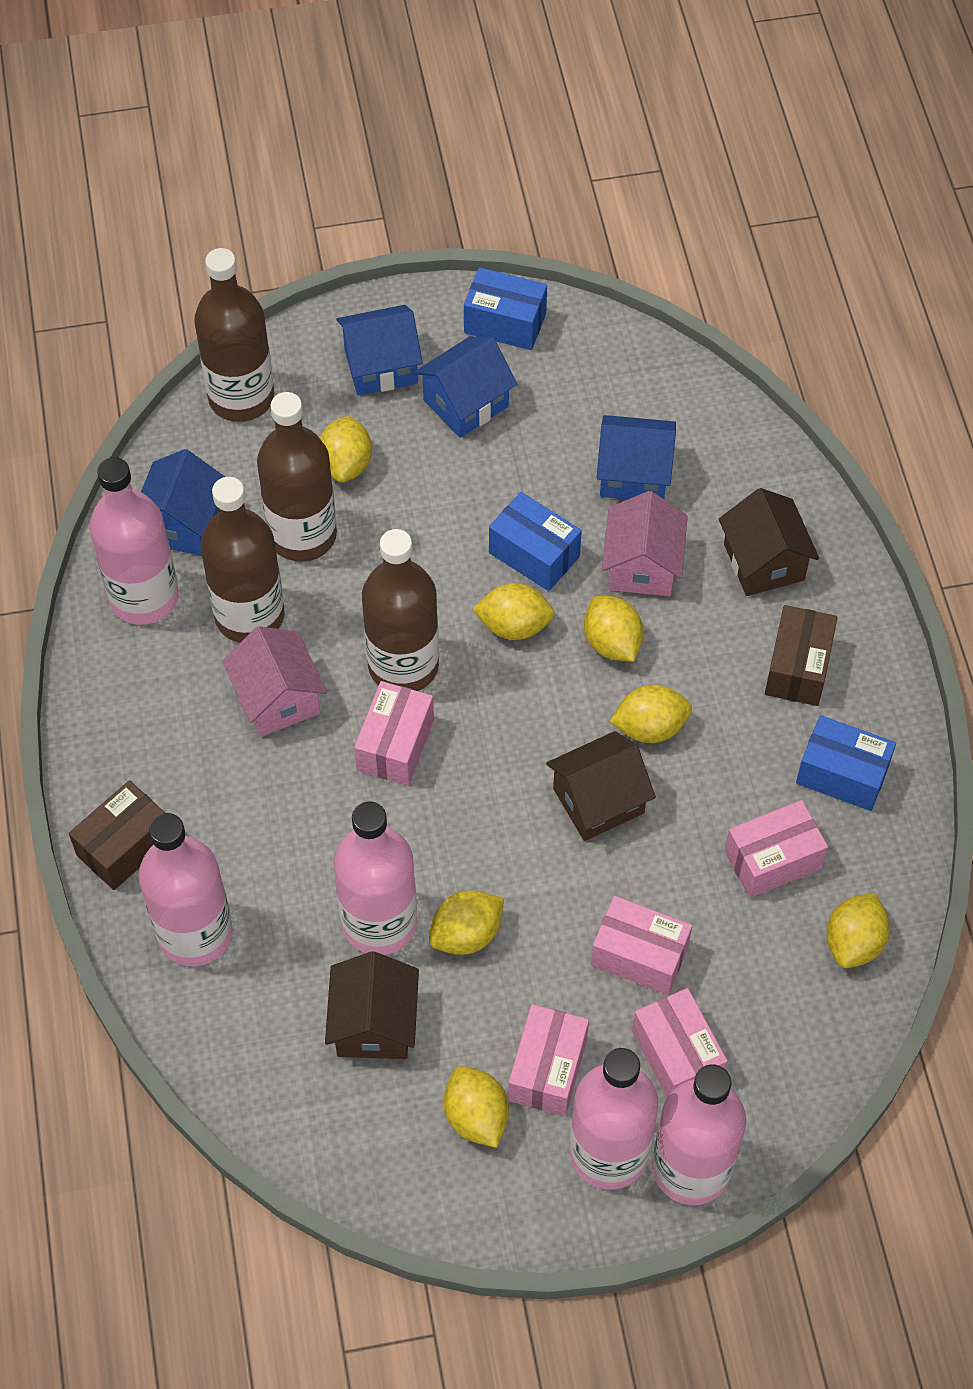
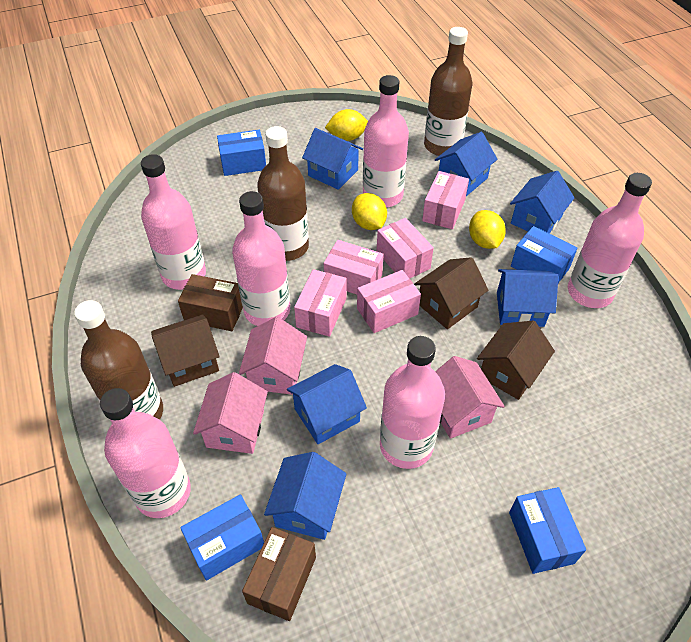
blue box: [464,267,547,350] [489,492,582,591] [796,715,896,811] = 3 -> [180,494,264,580] [217,130,266,176] [509,487,586,574] [511,226,578,283] = 4
blue house: [141,449,225,556] [337,305,423,395] [414,336,517,438] [596,415,676,499] = 4 -> [264,452,347,540] [287,364,367,444] [302,128,363,190] [435,132,497,196] [497,269,559,327] [510,171,575,233] = 6
brown bottle: [194,248,274,422] [200,477,284,643] [257,392,337,562] [362,529,439,691] = 4 -> [74,300,163,420] [257,126,309,261] [424,27,472,156] = 3
pink bottle: [90,457,179,625] [139,813,233,966] [334,801,417,955] [570,1048,658,1190] [652,1064,746,1205] = 5 -> [100,388,191,518] [141,154,206,290] [232,191,290,326] [363,75,409,208] [380,336,445,469] [568,173,652,308] = 6
pink house: [222,626,327,737] [602,491,688,596] = 2 -> [193,372,268,454] [239,317,307,395] [435,356,505,439] = 3
yellow lemon: [320,416,372,482] [429,890,504,955] [444,1066,509,1148] [472,583,555,640] [584,596,643,662] [609,685,692,743] [826,893,890,968] = 7 -> [325,109,368,141] [352,193,387,230] [469,210,506,249] = 3

